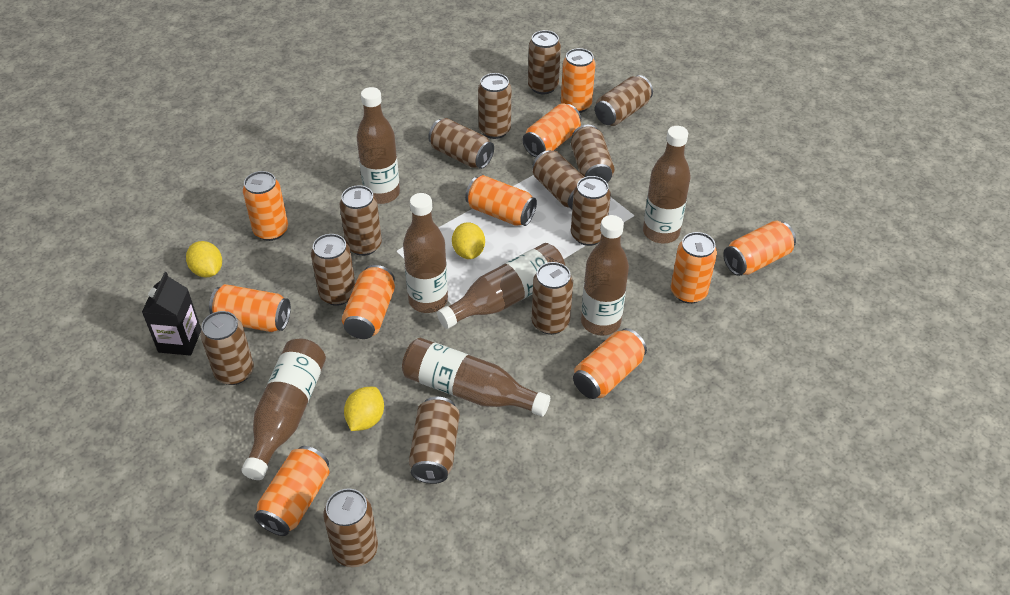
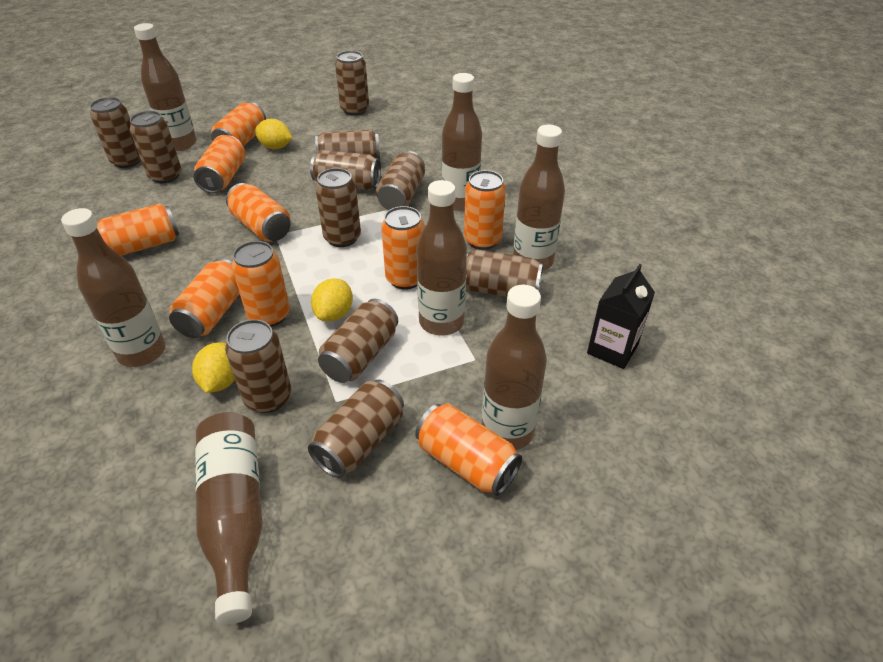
brown can: [200,311,254,385] [311,234,355,306] [323,488,378,567] [340,185,382,256] [409,397,460,484] [428,118,494,169] [478,73,511,139] [528,30,561,94] [532,150,584,209] [532,262,573,335] [571,125,614,183] [571,176,611,246] [595,75,653,126] = 13 -> [90,97,141,168] [130,111,181,183] [225,319,291,413] [308,380,404,478] [310,150,381,190] [315,130,380,160] [315,168,361,247] [318,299,398,383] [335,51,369,116] [376,151,425,210] [466,249,543,297] = 11
orange can: [209,284,291,332] [243,171,288,241] [254,446,330,536] [342,265,395,339] [465,175,537,226] [522,104,581,157] [561,48,596,113] [573,328,647,399] [671,232,717,304] [723,221,796,276] = 10 -> [97,203,179,256] [169,258,240,338] [193,135,245,193] [211,102,266,146] [226,183,290,242] [232,241,290,327] [381,206,425,290] [415,404,522,496] [464,170,506,250] = 9

